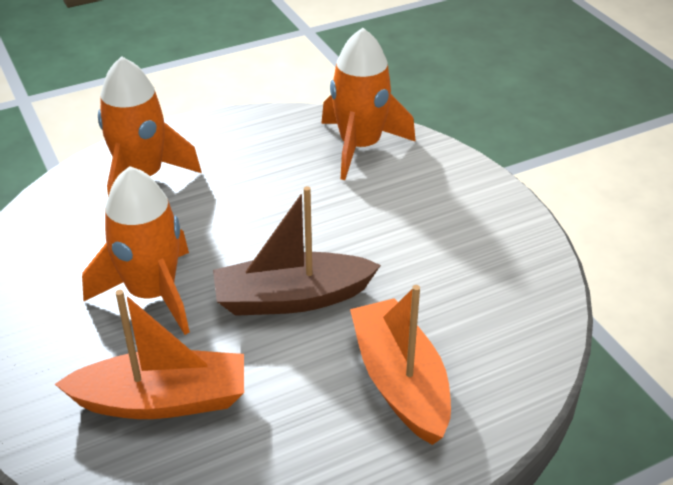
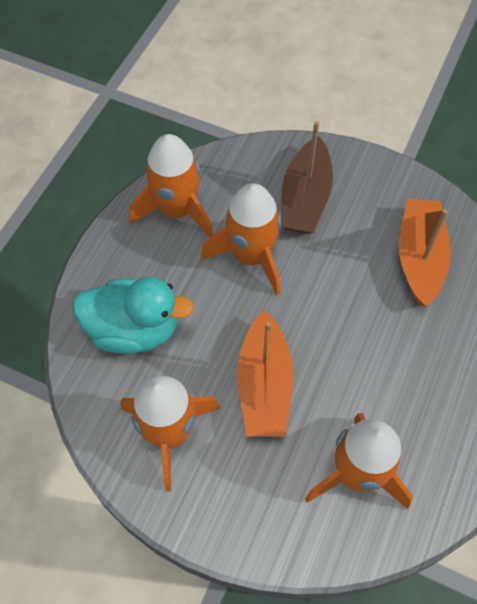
orange rocket: [82,166,190,335] [98,56,202,196] [321,28,416,180] = 3 -> [120,376,220,491] [129,134,214,238] [201,183,281,295] [305,413,413,509] = 4
turquoise duck: none = 0 -> [72,277,194,354] = 1

